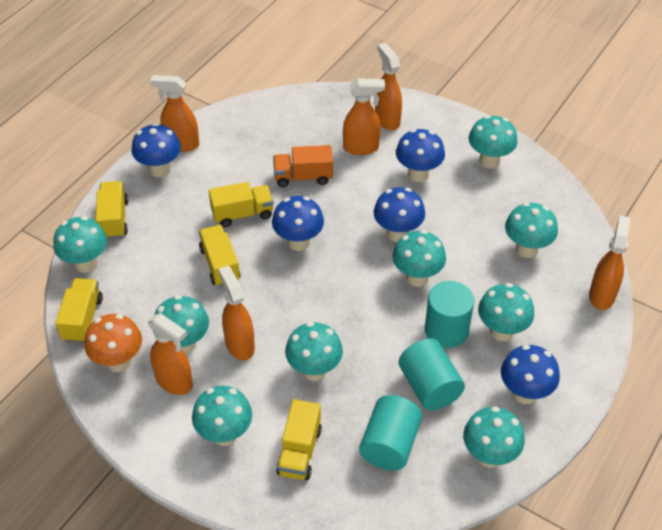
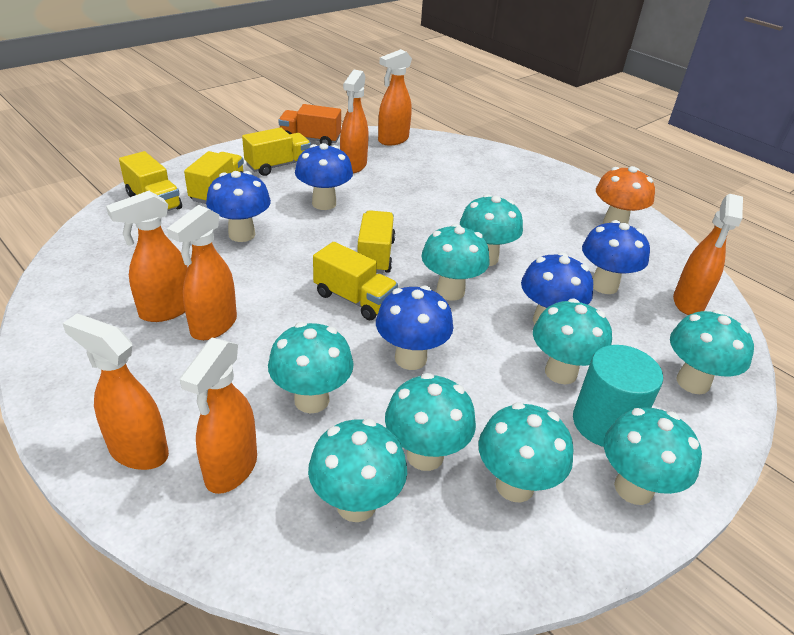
orange spray bottle: [148,313,193,395] [150,75,199,152] [218,266,255,360] [343,78,385,155] [375,43,402,130] [589,215,631,310] = 6 -> [62,314,169,470] [106,191,188,322] [167,205,237,340] [179,338,257,494] [340,70,369,173] [378,49,412,146] [673,194,743,315] = 7
turquoise cylinder: [359,395,422,470] [398,338,465,410] [425,281,474,348] = 3 -> [573,345,663,447] = 1

